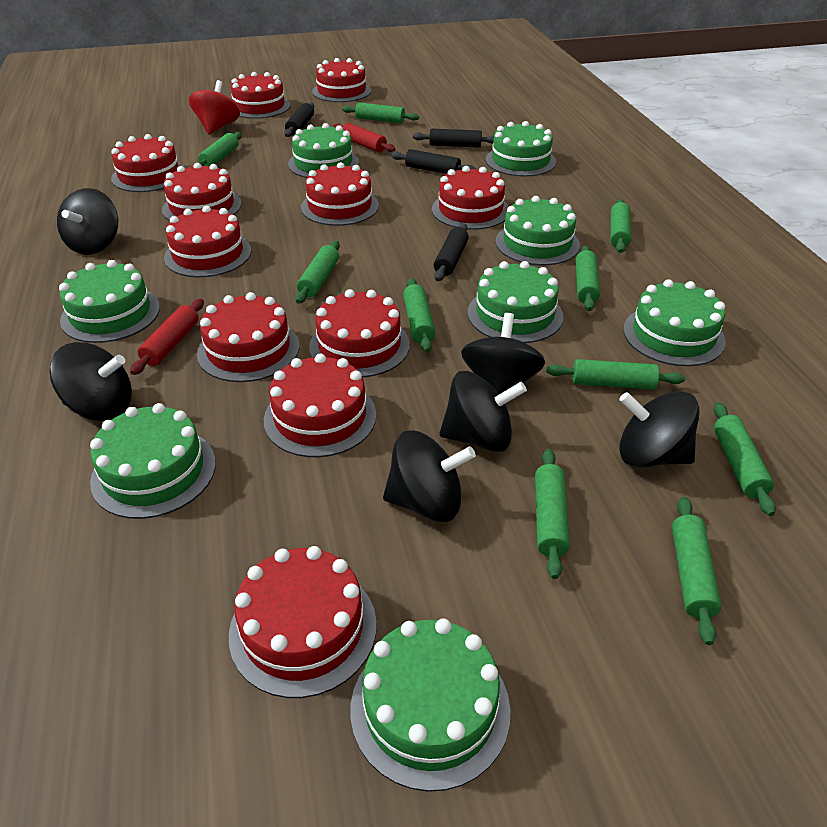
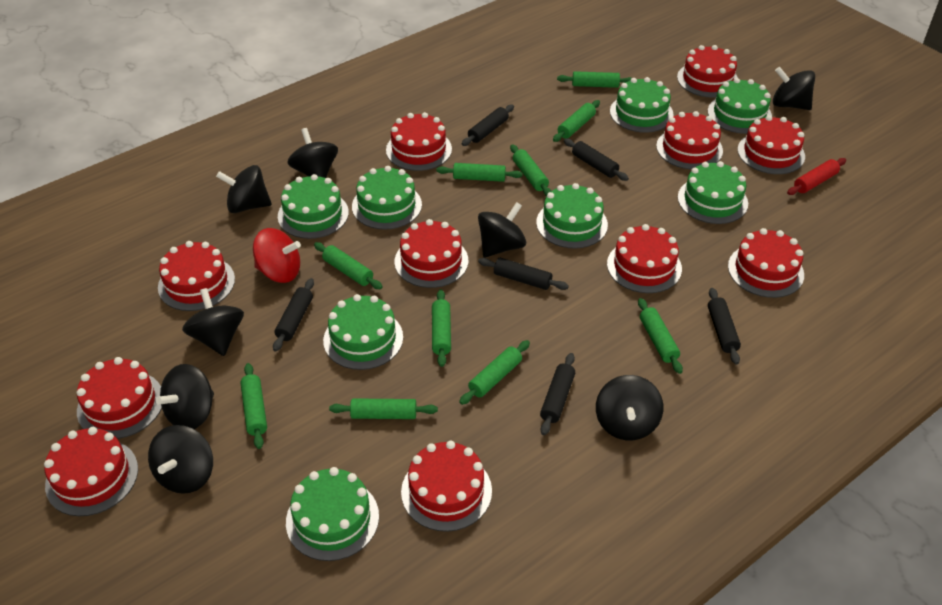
black rolling pin: [284,102,314,137] [391,149,476,174] [413,129,494,148] [434,223,469,281] = 4 -> [273,278,314,352] [462,104,514,146] [478,258,569,290] [540,353,575,435] [564,138,629,181] [708,288,741,365] = 6
black spinning top: [49,342,132,421] [57,188,118,255] [383,430,476,522] [439,371,527,452] [461,313,545,394] [619,391,700,468] = 6 -> [148,425,213,494] [156,364,214,429] [182,288,244,356] [216,165,272,213] [287,128,338,178] [478,202,526,257] [596,375,663,440] [773,67,815,110] = 8
red rolling pin: [130,299,204,375] [333,123,395,152] = 2 -> [787,158,846,195] = 1

